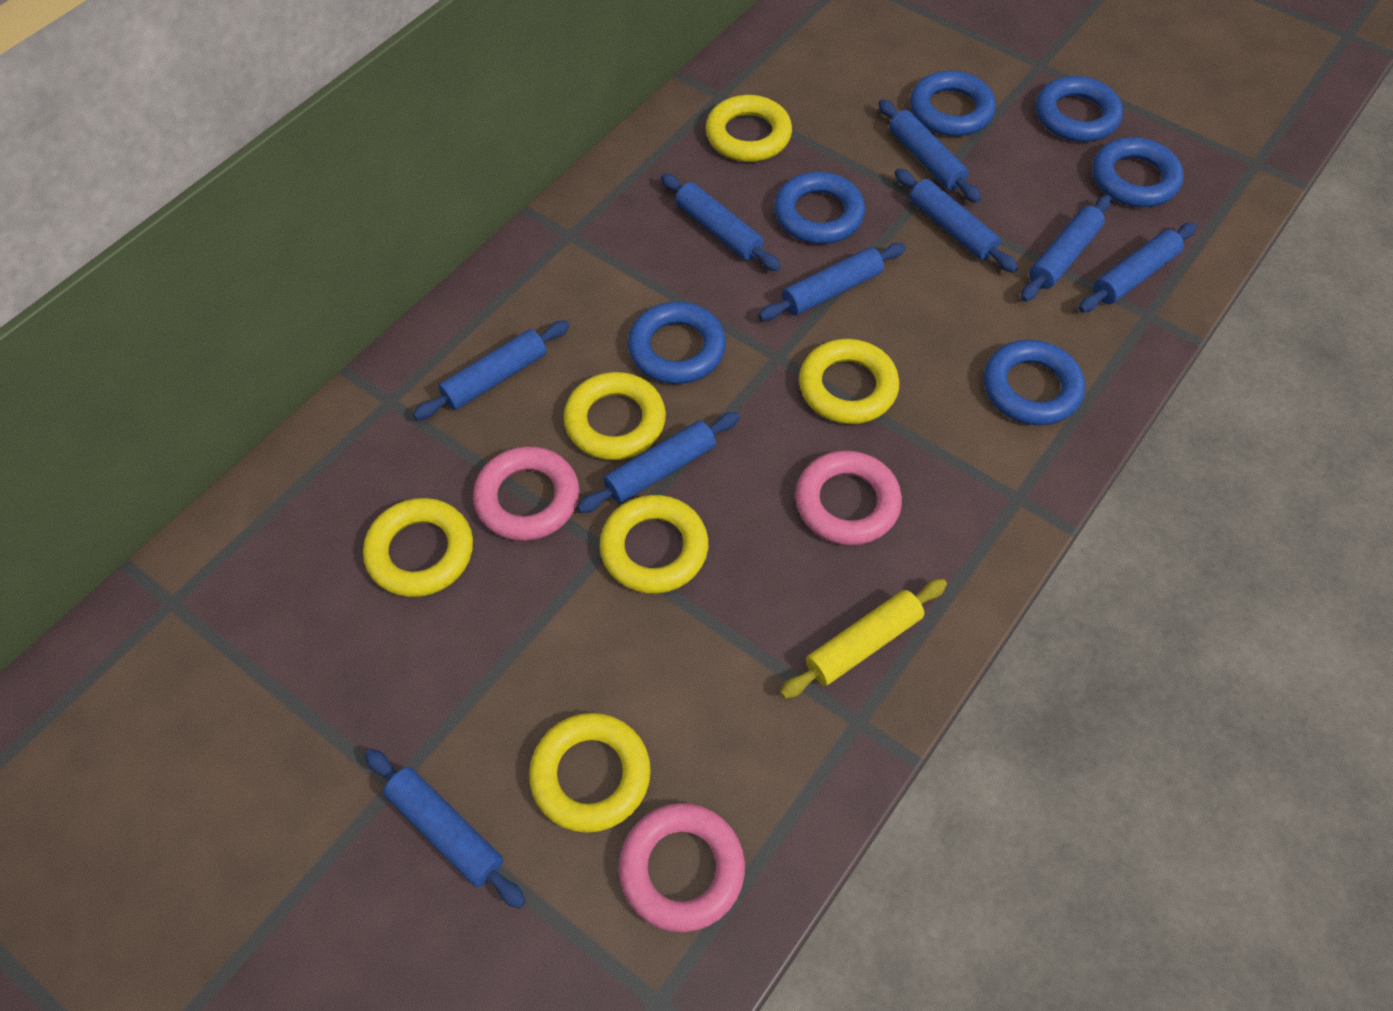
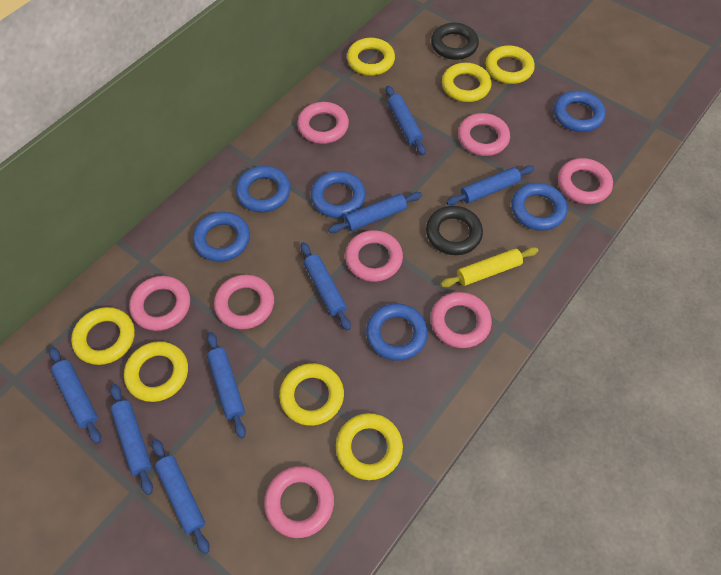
black ring: none = 0 -> [426,206,483,255] [431,23,479,60] = 2
blue rolling pin: [365,749,526,909] [413,320,570,420] [577,412,740,513] [661,173,781,271] [758,243,905,321] [878,99,981,203] [895,168,1018,272] [1021,195,1112,302] [1078,223,1197,312] = 9 -> [49,347,101,444] [110,384,153,495] [152,439,209,554] [207,332,246,438] [301,242,351,331] [328,192,422,233] [386,86,426,155] [446,165,535,205] = 8
pink ring: [473,446,580,541] [619,803,745,932] [795,450,902,546] = 3 -> [129,276,190,331] [214,274,274,330] [264,466,334,538] [297,102,349,144] [345,230,403,282] [431,292,492,348] [458,113,510,156] [558,158,613,204] = 8
yellow ring: [363,498,473,597] [529,713,651,833] [563,372,666,460] [599,495,708,594] [706,95,792,162] [799,339,899,424] = 6 -> [71,307,135,365] [124,341,188,402] [279,363,344,426] [336,413,403,480] [347,38,395,76] [442,63,491,102] [486,45,535,84] = 7

